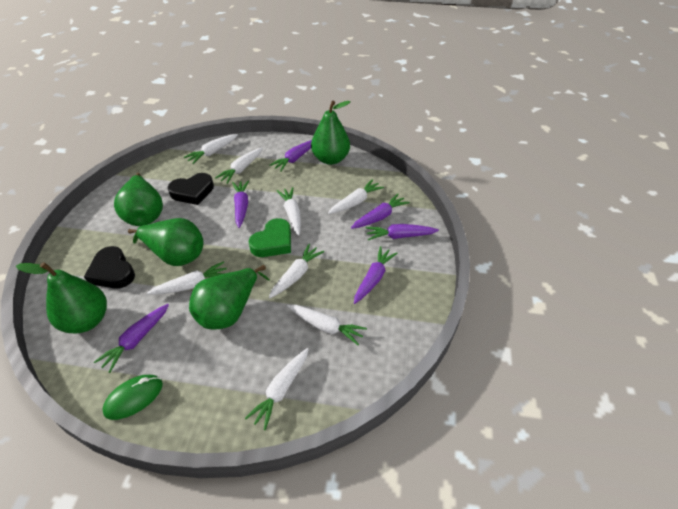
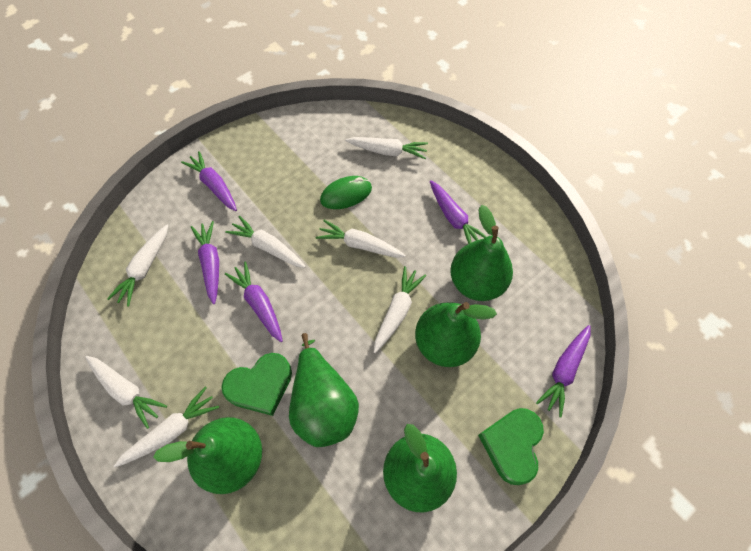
black heart: [84,246,135,289] [168,173,214,205] = 2 -> none = 0
green heart: [249,218,291,257] = 1 -> [222,353,292,416] [478,408,544,485] = 2
purple carrot: [94,304,169,373] [232,180,249,228] [269,140,312,172] [351,194,410,229] [354,246,398,304] [366,224,439,240] = 6 -> [181,151,237,211] [191,221,219,304] [225,261,283,342] [430,180,486,244] [536,325,590,418] = 5
white carrot: [147,261,227,294] [184,134,238,164] [215,148,263,184] [245,348,309,430] [269,244,324,298] [277,187,301,236] [287,305,367,345] [328,179,384,214] = 8 -> [85,356,167,429] [107,225,168,307] [114,387,219,467] [225,216,306,268] [316,220,406,258] [345,137,428,159] [374,266,426,353] = 7

